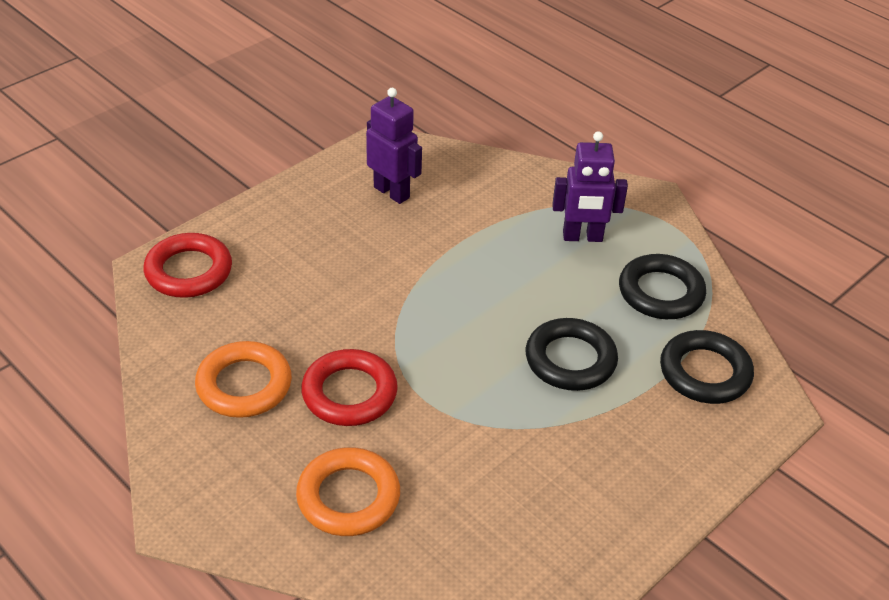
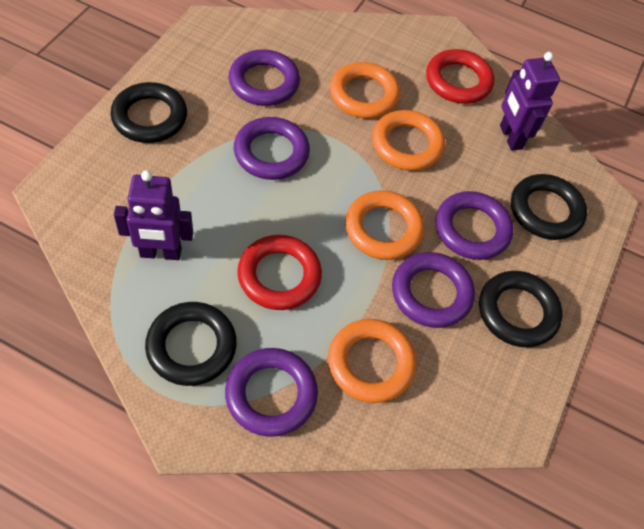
black ring: [526,318,618,391] [619,254,706,319] [660,330,754,404] = 3 -> [110,82,187,143] [145,302,237,386] [479,271,563,347] [511,174,587,240] = 4
orange ring: [195,341,292,418] [296,447,400,536] = 2 -> [328,319,417,403] [330,62,400,119] [345,190,424,260] [372,110,445,171] = 4
purple ring: none = 0 -> [225,348,318,437] [228,49,300,106] [234,117,310,180] [392,252,475,328] [435,191,514,260] = 5

